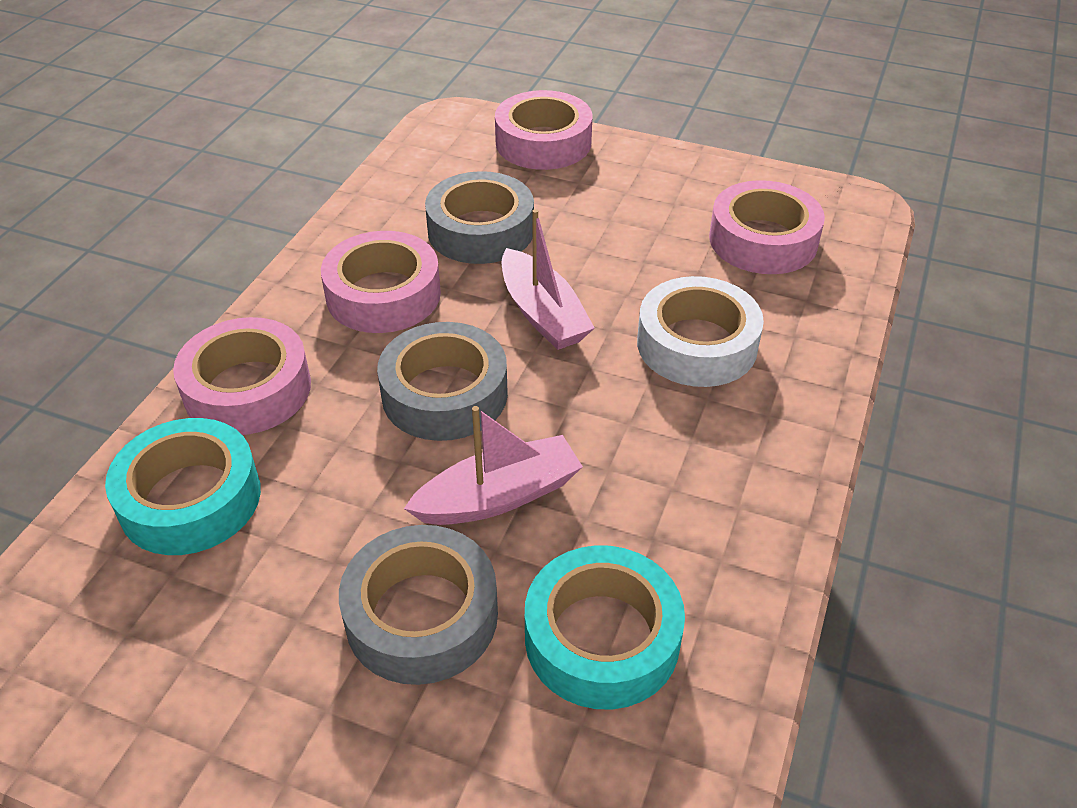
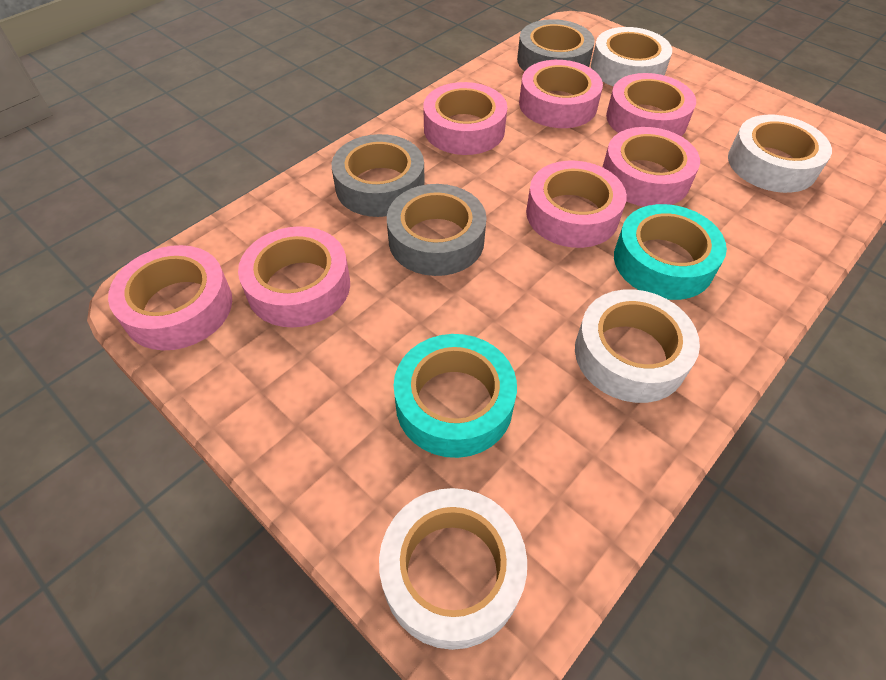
pink boat: [404,406,583,525] [502,209,595,350] = 2 -> none = 0
pink tape: [173,317,311,435] [321,231,441,333] [495,90,592,170] [709,180,825,274] = 4 -> [108,245,232,350] [238,226,350,327] [423,82,507,155] [519,60,603,128] [526,161,627,248] [603,127,700,207] [606,73,696,136] = 7
white tape: [637,276,764,387] = 1 -> [379,488,527,650] [575,289,700,403] [591,27,672,87] [728,115,832,193] = 4

